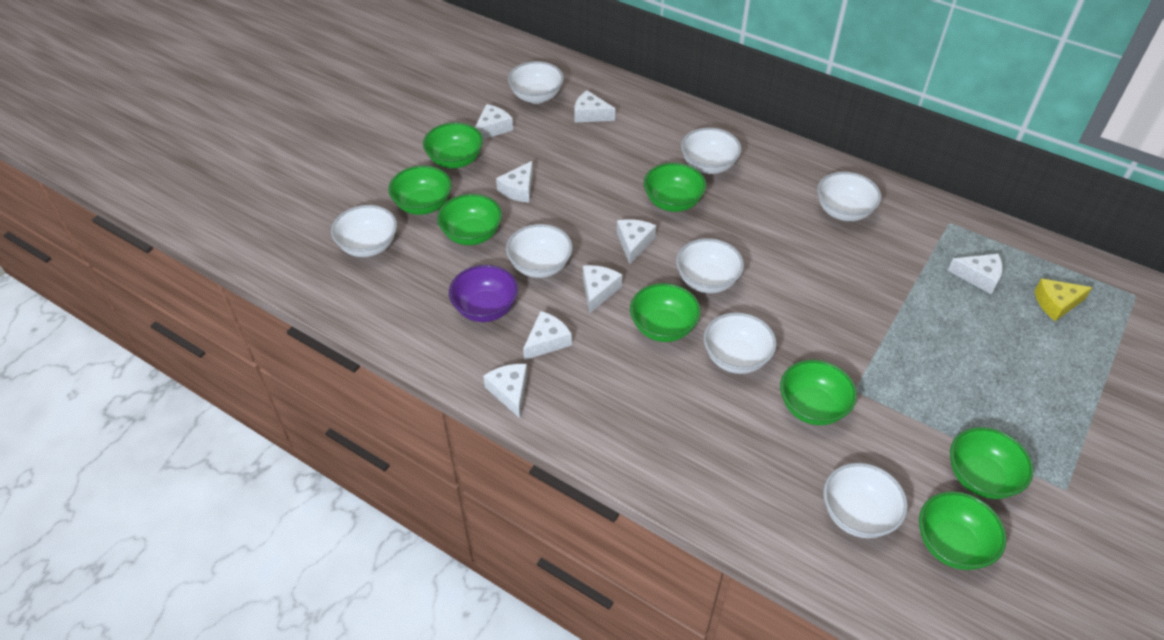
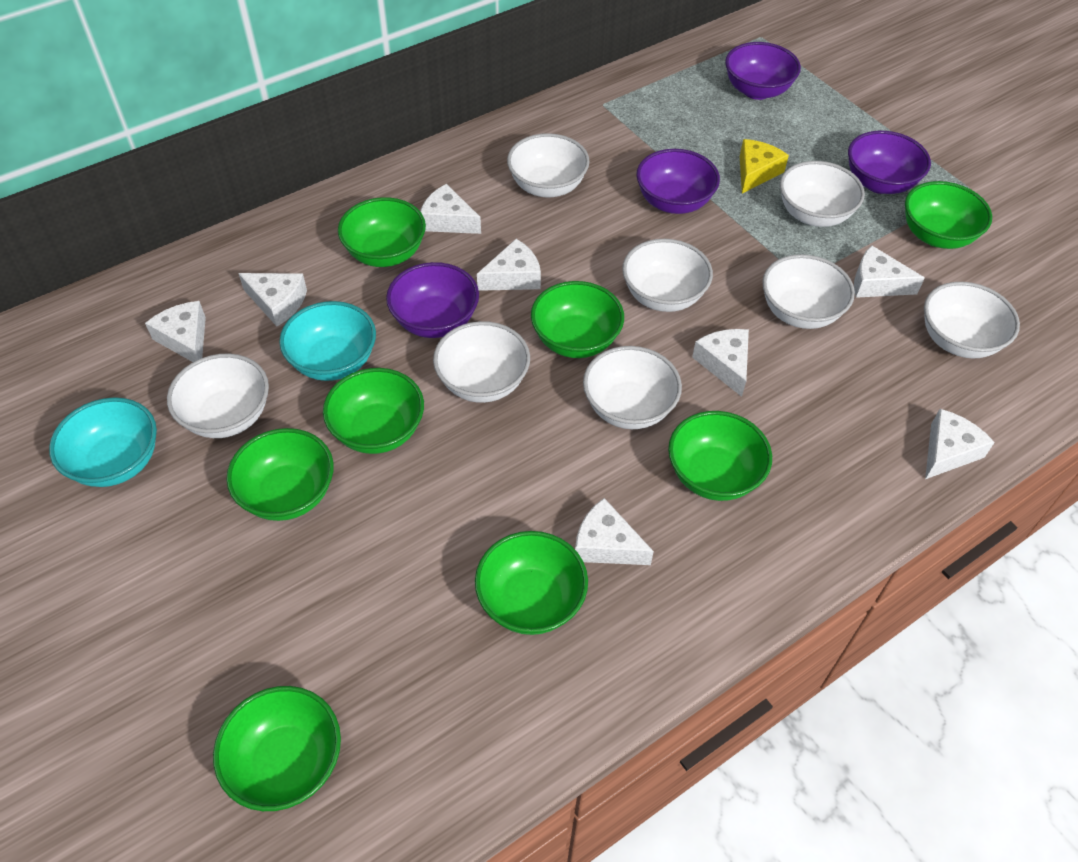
purple bowl: [449,265,518,322] = 1 -> [386,262,479,338] [636,149,720,214] [725,42,801,100] [848,131,931,194] = 4
turquoise bowl: none = 0 -> [49,397,157,487] [279,301,376,381] = 2

